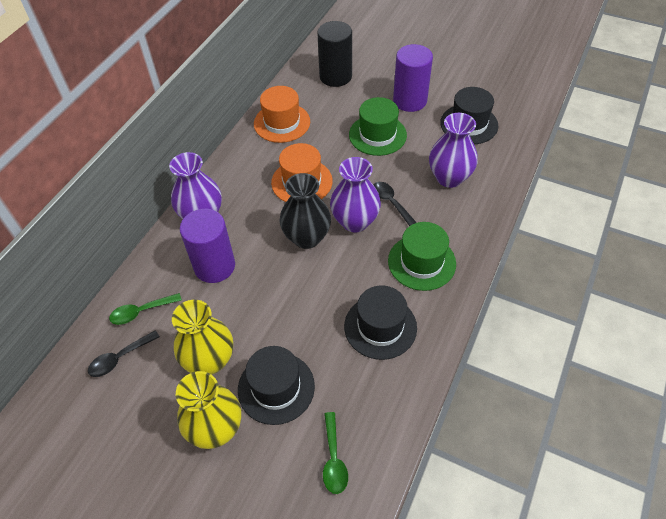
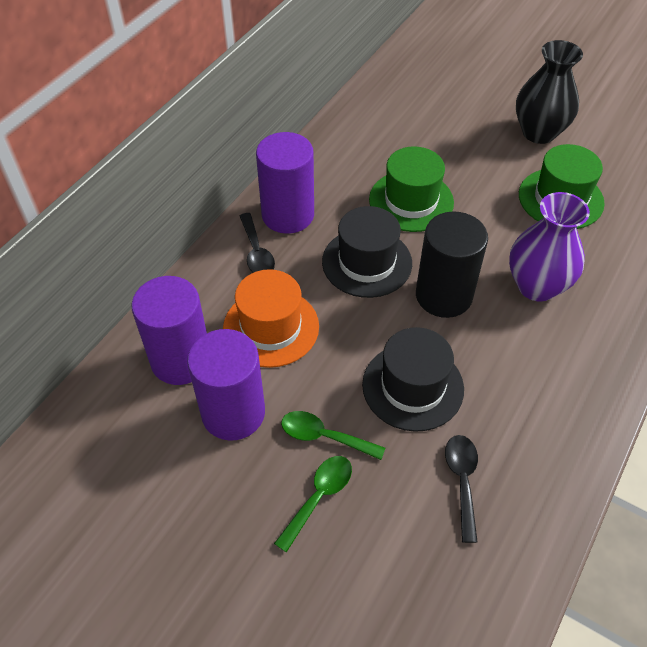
black hat: [238,346,315,425] [344,285,417,360] [440,87,498,144] = 3 -> [322,206,412,298] [362,327,464,432] = 2
orange hat: [254,86,310,143] [271,143,333,202] = 2 -> [223,269,319,368] = 1
purple cylinder: [180,209,235,283] [393,44,433,112] = 2 -> [131,276,207,385] [187,329,265,441] [256,132,314,234] = 3
purple vase: [169,152,222,219] [330,157,381,232] [429,113,478,188] = 3 -> [509,192,590,301] = 1
yellow vase: [172,300,233,375] [176,371,241,449] = 2 -> none = 0

